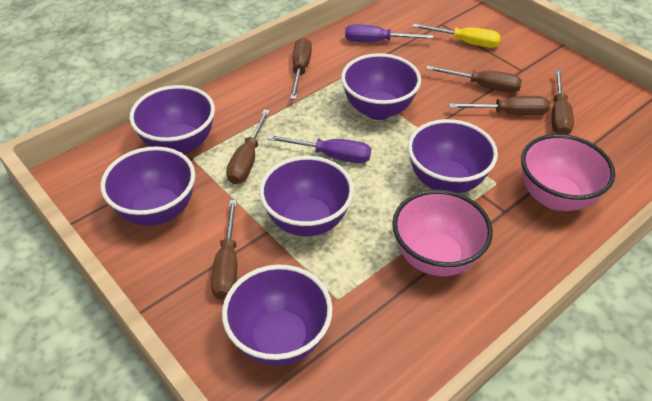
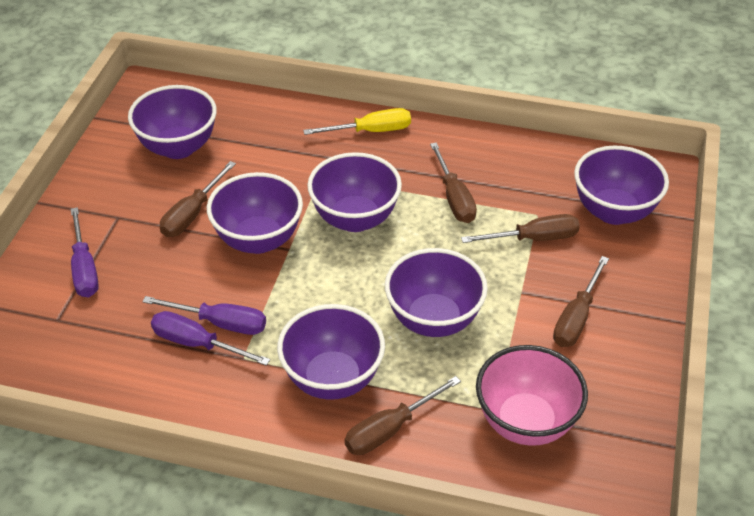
brown screwdriver: [211,200,237,300] [226,109,270,184] [290,38,312,99] [426,66,522,93] [449,96,550,116] [552,69,574,135] = 6 -> [160,161,236,237] [345,376,461,455] [430,143,477,223] [461,214,580,243] [553,256,609,347] = 5
pink bowl: [392,190,493,276] [521,134,615,211] = 2 -> [476,345,588,446] = 1
purple screwdriver: [267,135,371,163] [345,24,433,42] = 2 -> [71,207,99,297] [142,296,266,335] [151,311,270,366] = 3

